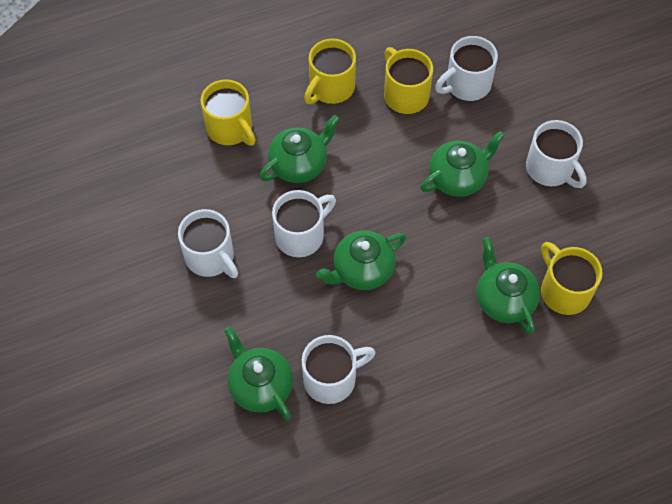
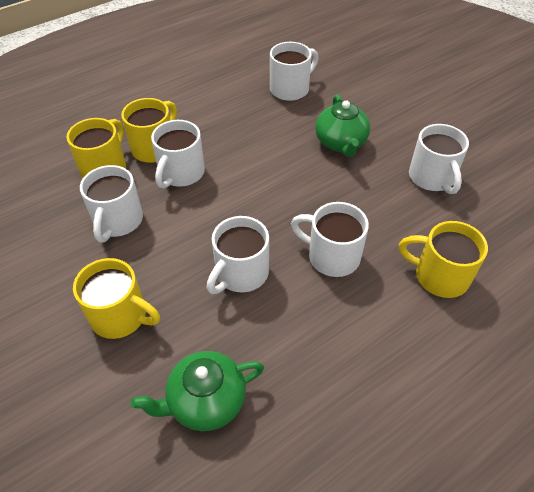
green teapot: [224,327,293,420] [260,115,339,183] [316,231,406,290] [420,131,505,197] [477,237,540,334] = 5 -> [131,351,264,431] [315,94,370,157] = 2
white mug: [178,209,238,278] [272,190,336,257] [302,335,376,404] [435,36,498,101] [526,120,587,188] = 5 -> [80,165,143,243] [151,120,205,189] [207,216,269,294] [270,42,319,101] [291,202,369,277] [409,124,469,194] = 6

